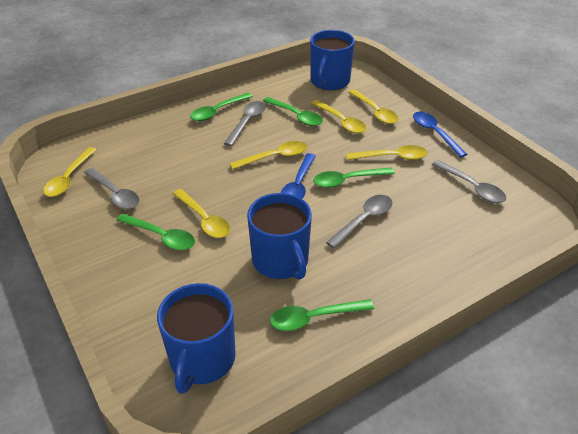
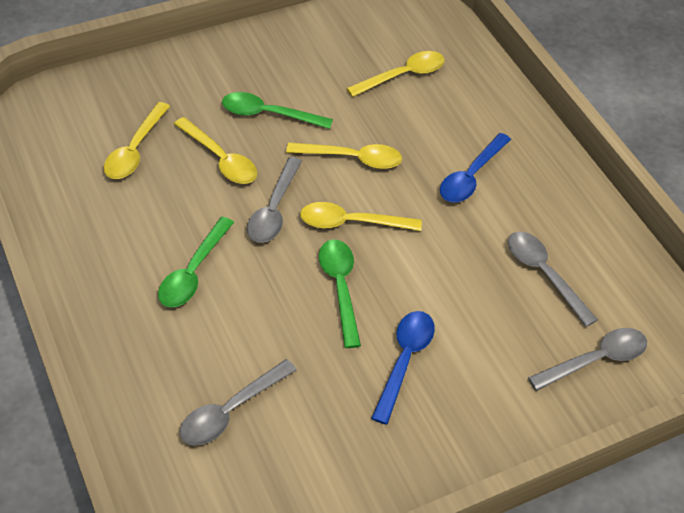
blue mug: [157,283,236,394] [247,193,312,280] [310,30,355,90] = 3 -> none = 0
green spoon: [116,214,195,250] [190,93,253,121] [263,97,323,126] [270,299,374,331] [313,167,395,188] = 5 -> [158,217,234,308] [222,92,333,129] [319,240,361,348] = 3
yellow spoon: [43,147,97,197] [173,189,230,238] [229,141,307,170] [311,100,366,134] [346,145,427,160] [348,89,398,124] = 6 -> [104,102,170,179] [174,117,257,184] [286,142,402,169] [300,202,422,231] [346,51,445,97] = 5

